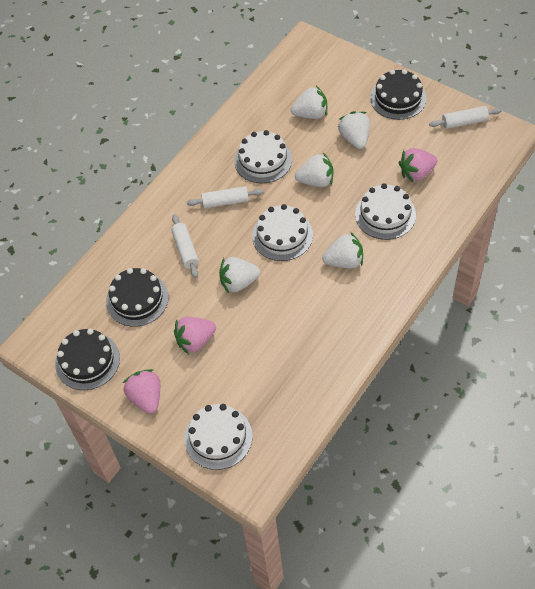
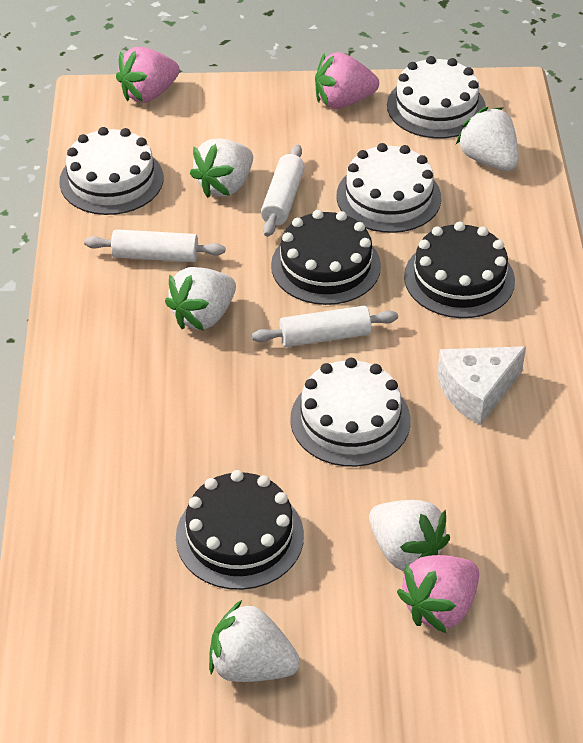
white cheese: none = 0 -> [437,346,526,425] = 1

